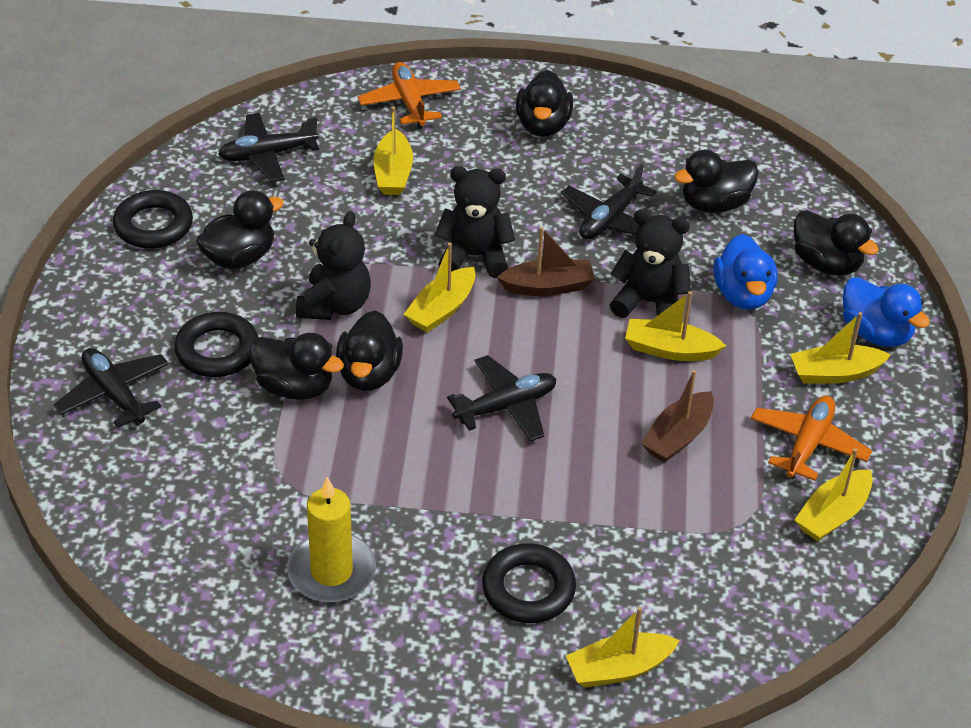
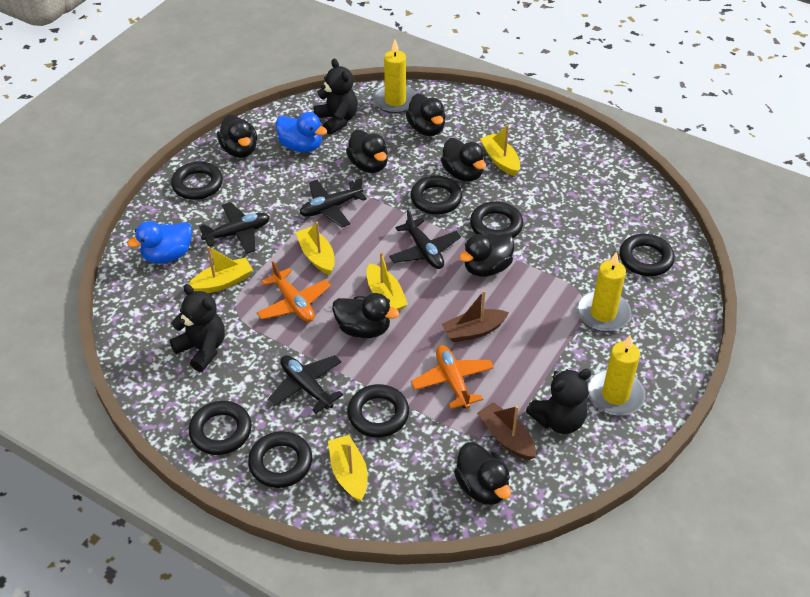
black duck: [196,190,284,269] [249,333,344,400] [336,311,403,391] [516,70,573,137] [674,150,758,213] [794,210,879,276] = 6 -> [217,114,257,158] [332,293,399,338] [346,129,388,173] [405,94,446,136] [441,138,486,182] [454,442,511,505] [459,233,514,277] = 7
black ring: [113,190,193,249] [174,312,259,377] [482,543,576,623] = 3 -> [171,162,223,200] [189,401,252,455] [248,431,312,488] [347,384,409,437] [410,175,462,215] [470,201,523,238] [619,234,675,276] = 7
yellow boat: [374,106,413,195] [403,243,476,333] [566,607,680,688] [625,291,726,361] [791,312,891,384] [794,448,873,541] = 6 -> [189,246,253,293] [295,222,335,275] [328,435,368,502] [367,252,408,311] [480,125,520,176] = 5
yellow candle: [287,477,376,603] = 1 -> [373,40,417,114] [577,252,632,332] [588,335,646,416] = 3

